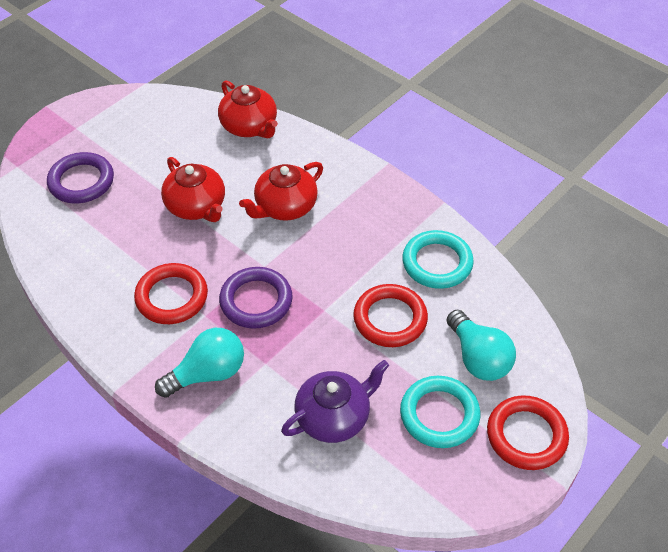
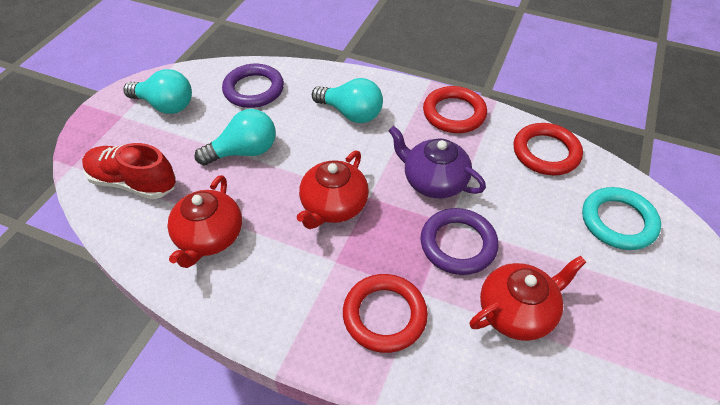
red shoe: none = 0 -> [82,143,176,199] = 1
turquoise light bulb: [155,328,244,398] [446,310,516,381] = 2 -> [123,69,192,114] [195,109,276,165] [312,78,383,123] = 3
turquoise ring: [400,376,480,448] [402,230,474,289] = 2 -> [582,187,661,250] = 1

